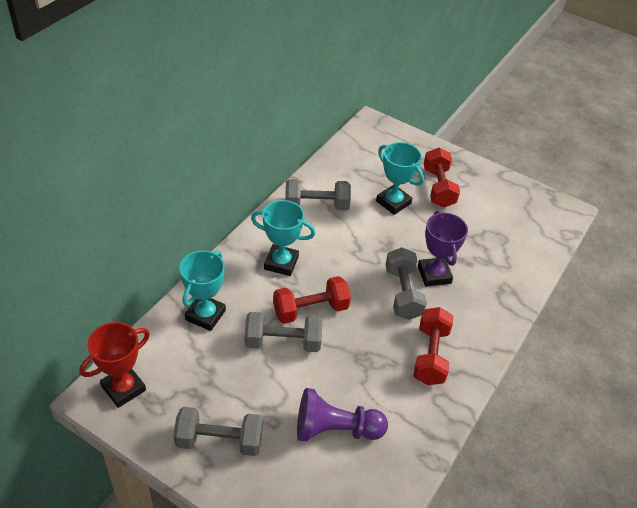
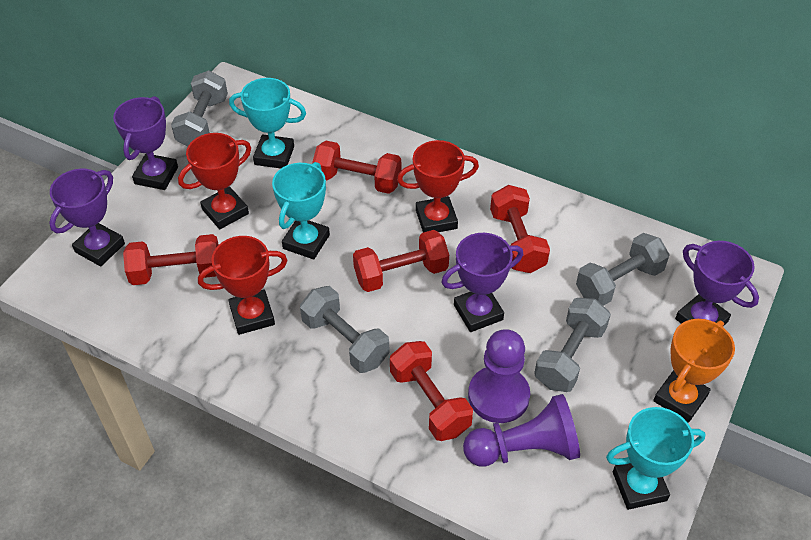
orange trophy: none = 0 -> [653,319,735,423] = 1
purple pawn: [297,388,388,442] = 1 -> [463,394,580,467] [468,329,530,423] = 2
purple trophy: [418,211,468,287] = 1 -> [49,169,125,266] [113,96,178,190] [441,233,523,332] [675,241,759,325] = 4
red dumbbell: [273,276,351,324] [413,307,454,385] [424,147,460,208] = 3 -> [123,234,219,285] [312,141,401,194] [353,230,449,292] [390,341,473,441] [490,185,550,273] = 5
red trophy: [79,322,150,408] = 1 -> [178,133,251,229] [198,236,288,335] [397,140,479,232] = 3

